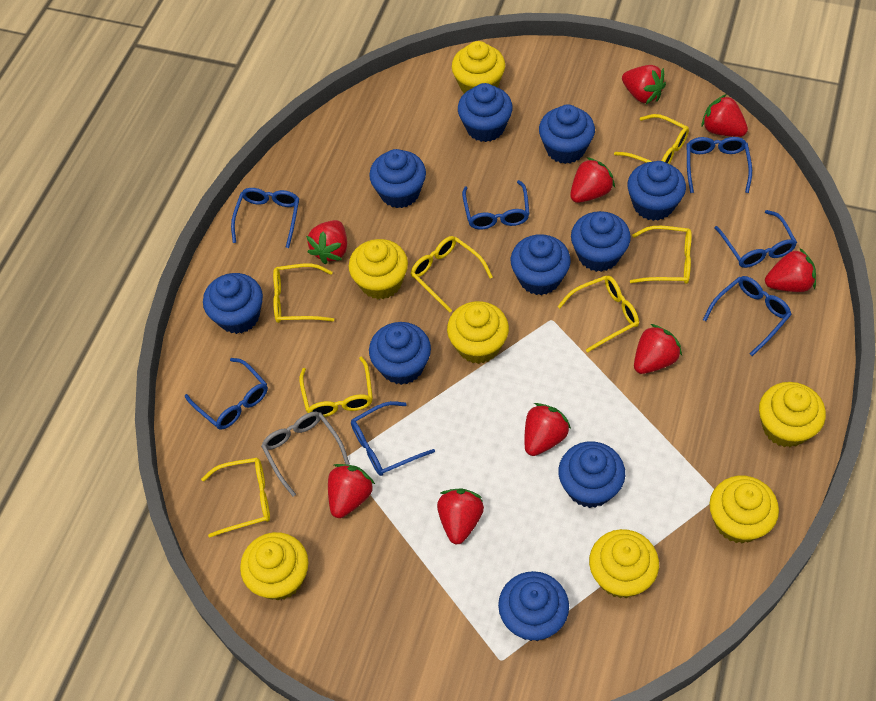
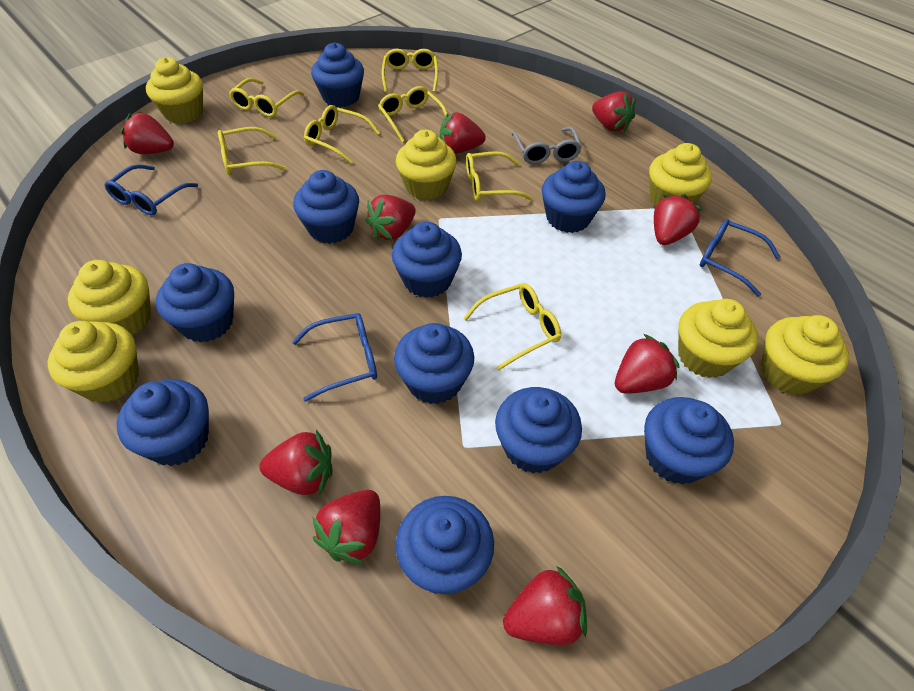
blue glasses: [185,358,268,430] [231,188,299,248] [351,401,435,476] [462,180,530,230] [687,137,752,193] [703,276,792,356] [715,210,797,268] = 7 -> [104,164,198,215] [292,313,377,402] [700,219,780,297] = 3

